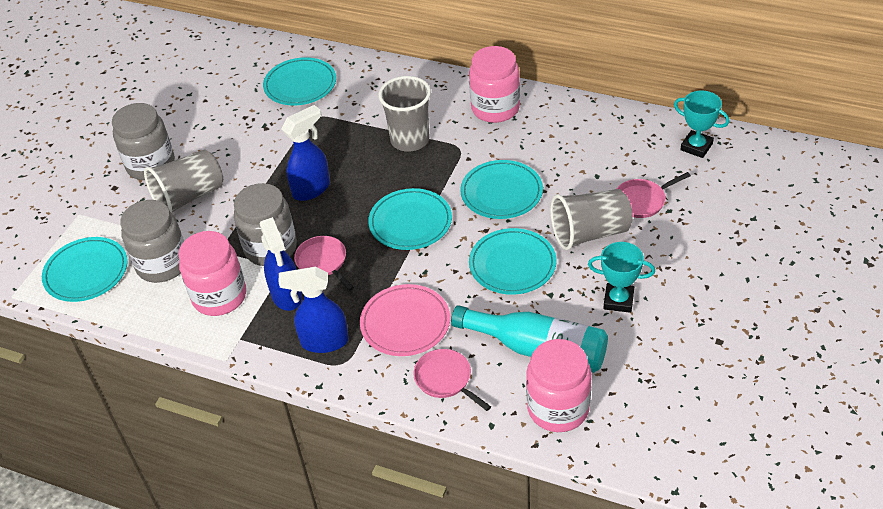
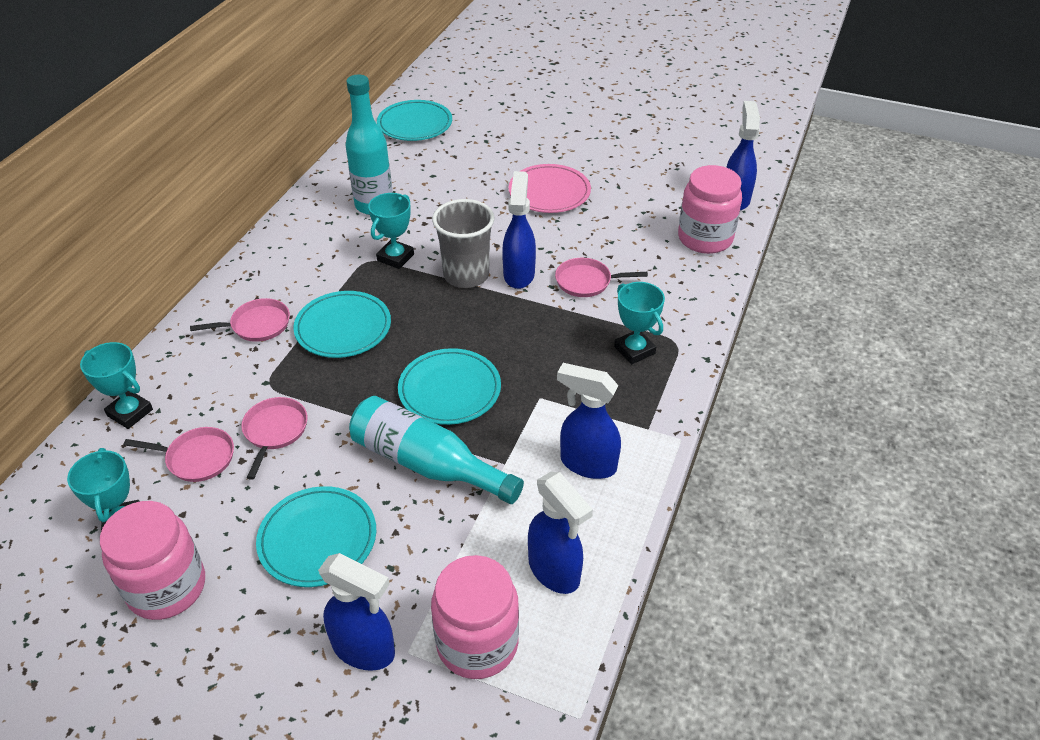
blue spray bottle: [260,217,302,311] [278,267,349,353] [281,105,330,201] = 3 -> [318,553,395,671] [502,171,536,289] [528,472,593,594] [557,363,621,479] [726,101,760,210] = 5
grey cup: [144,149,223,213] [378,76,431,152] [550,189,633,250] = 3 -> [432,199,495,288] = 1
grey jar: [112,103,175,180] [120,200,184,283] [234,183,297,266] = 3 -> none = 0
pink pan: [294,236,354,291] [413,349,491,411] [617,172,691,218] = 3 -> [124,427,234,482] [190,298,290,342] [241,397,307,480] [555,258,648,297] = 4
turquoise bottle: [451,305,608,373] = 1 -> [345,74,392,215] [349,396,524,504] = 2
turquoise plate: [42,237,128,302] [263,57,336,105] [368,188,452,250] [460,160,543,219] [469,228,557,295] = 5 -> [256,486,376,587] [293,291,391,358] [377,100,452,141] [398,348,501,425] = 4
turquoise trophy: [588,242,655,313] [674,90,730,158] = 2 -> [67,448,140,531] [80,342,153,429] [368,193,414,269] [614,282,665,364] = 4

